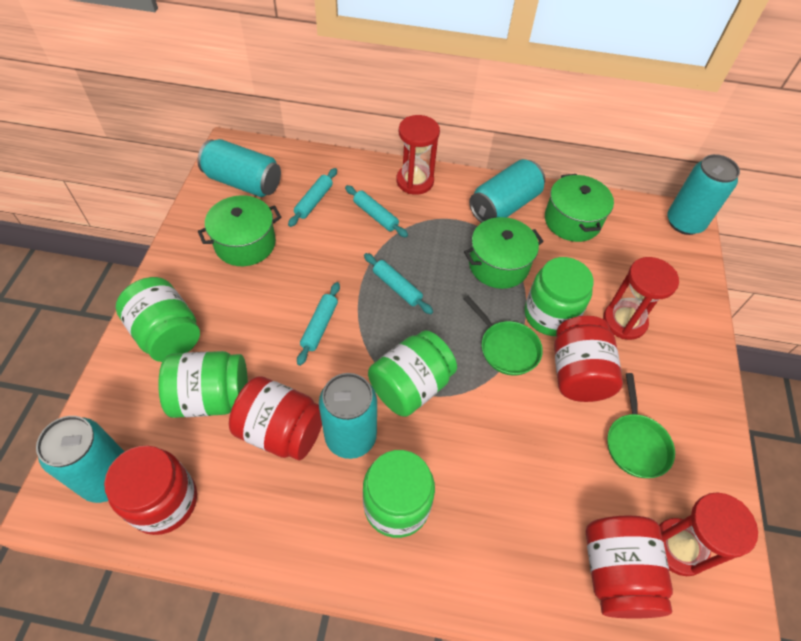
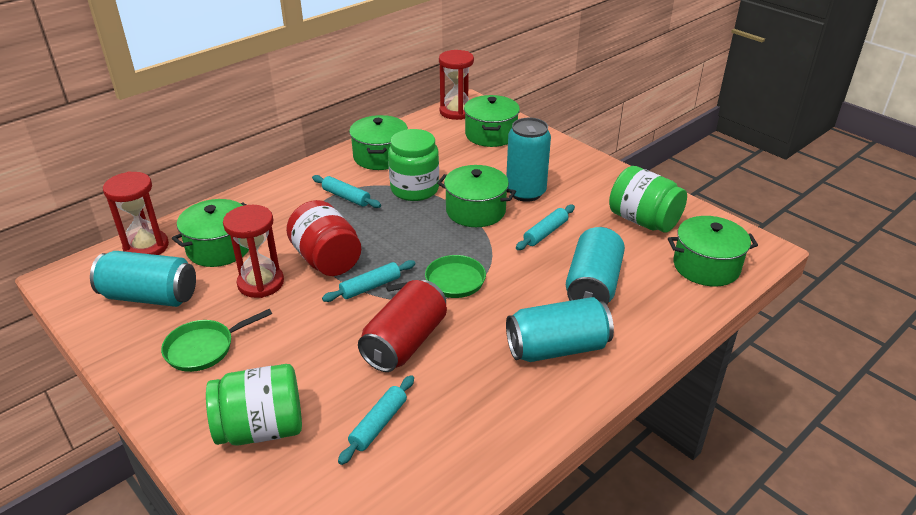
green jar: [116,277,200,362] [158,351,248,418] [363,450,435,538] [368,330,457,417] [524,257,594,336] = 5 -> [206,364,302,446] [388,129,439,201] [609,166,687,233] = 3
green pot: [198,195,281,266] [464,217,544,289] [545,174,614,242] = 3 -> [172,199,249,267] [349,115,408,170] [437,165,516,227] [464,95,520,147] [668,216,758,286] = 5
red can: none = 0 -> [358,280,447,372] = 1
red jar: [104,445,197,535] [229,376,322,460] [554,316,623,402] [586,516,673,619] = 4 -> [286,200,361,276] = 1
turquoise can: [36,416,125,503] [198,139,281,197] [319,373,377,459] [469,159,545,223] [667,154,740,235] = 5 -> [90,251,196,307] [506,118,551,202] [506,297,614,362] [566,227,625,305] = 4

